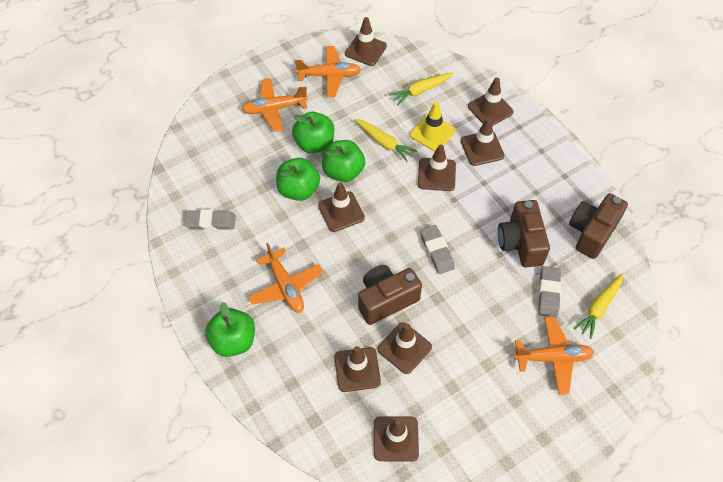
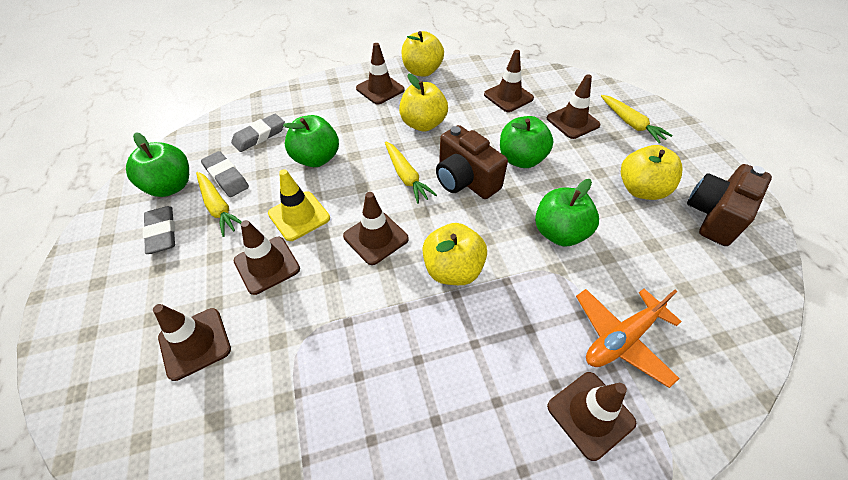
brown camera: [358,265,422,325] [498,200,550,267] [569,193,628,259] = 3 -> [436,125,508,199] [687,164,772,246] = 2
brown traffic cone: [318,183,365,232] [334,346,381,392] [345,17,387,66] [374,416,419,462] [378,322,432,374] [418,144,456,191] [461,118,504,166] [468,77,514,126] = 8 -> [153,304,231,381] [233,220,300,295] [343,192,409,265] [356,43,405,104] [484,50,534,112] [547,74,601,139] [547,372,636,461] = 7
orange plane: [241,78,308,132] [248,243,323,313] [295,46,361,97] [513,317,594,395] = 4 -> [576,289,682,388] = 1
yellow apple: none = 0 -> [399,73,448,132] [401,31,444,77] [422,223,487,285] [621,145,683,200] = 4

